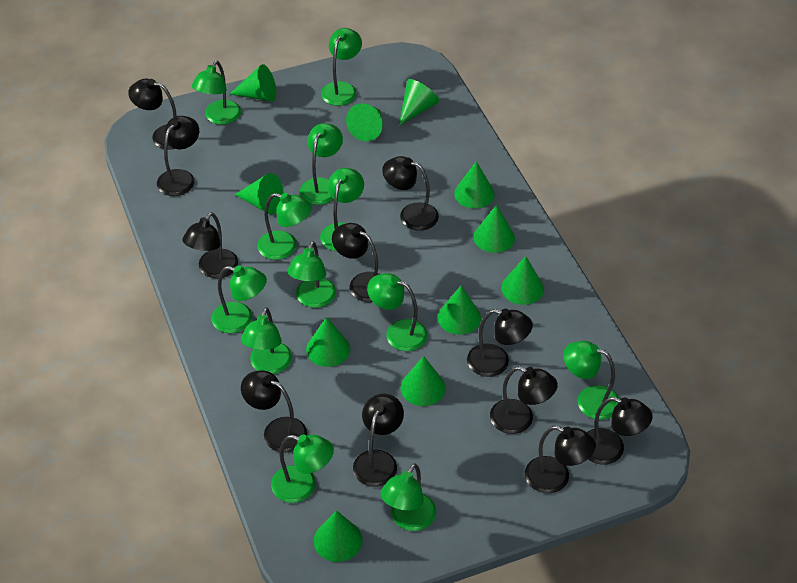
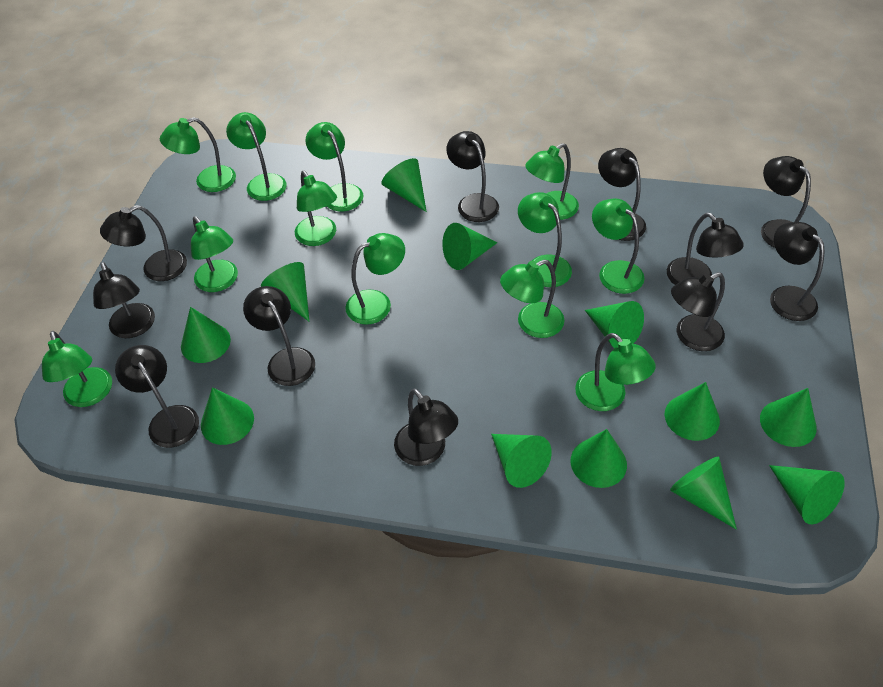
green cone: [230,64,276,102] [235,173,283,214] [306,317,350,367] [314,510,363,562] [346,103,383,141] [399,79,439,126] [400,356,446,406] [438,286,481,335] [454,161,495,209] [474,205,515,253] [501,256,544,305] = 11 -> [181,307,231,363] [201,387,254,445] [261,262,309,321] [381,158,427,212] [442,223,497,270] [491,434,552,488] [571,429,627,488] [585,301,644,348] [665,382,720,441] [670,457,737,530] [760,388,817,447] [769,465,845,524] = 12

